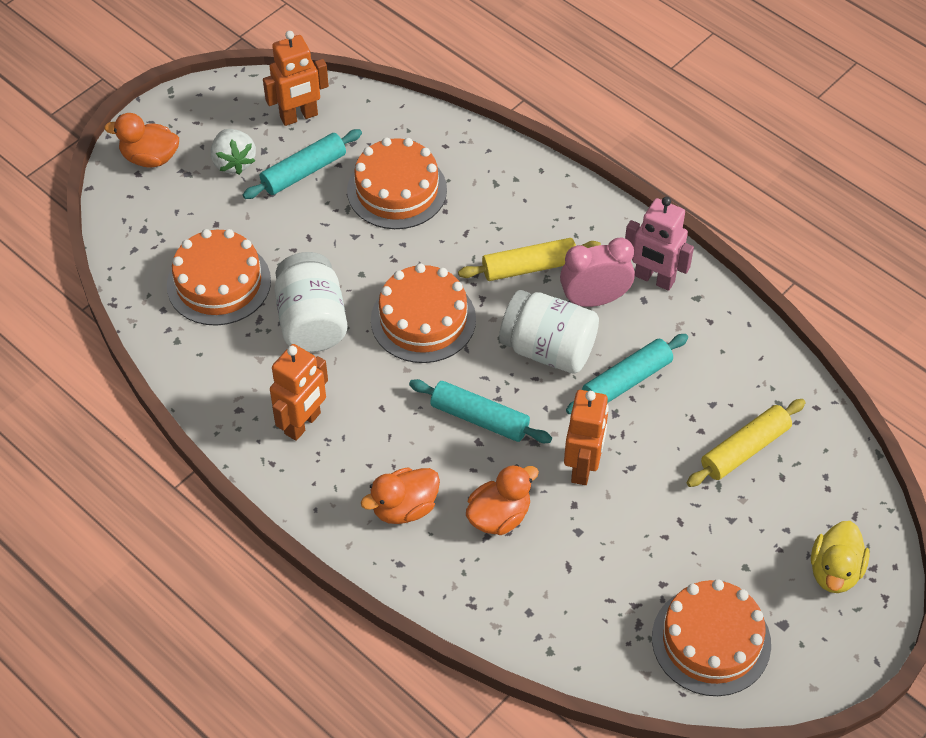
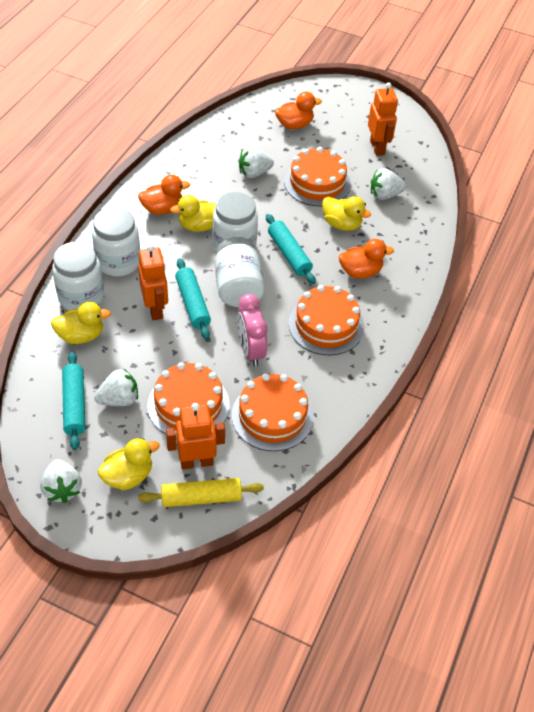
pink robot: [625,197,694,291] = 1 -> none = 0
white jar: [274,252,348,352] [499,290,599,374] = 2 -> [52,242,104,311] [92,207,140,276] [213,192,258,251] [215,237,264,307] = 4
white strawberry: [211,129,256,175] = 1 -> [40,459,82,503] [94,368,138,406] [239,147,274,178] [371,168,406,200] = 4
yellow duck: [811,521,870,593] = 1 -> [51,302,111,344] [98,438,159,490] [170,195,216,232] [322,196,371,231] = 4
yellow rolling pin: [458,238,601,281] [687,399,806,487] = 2 -> [138,478,264,507] = 1

